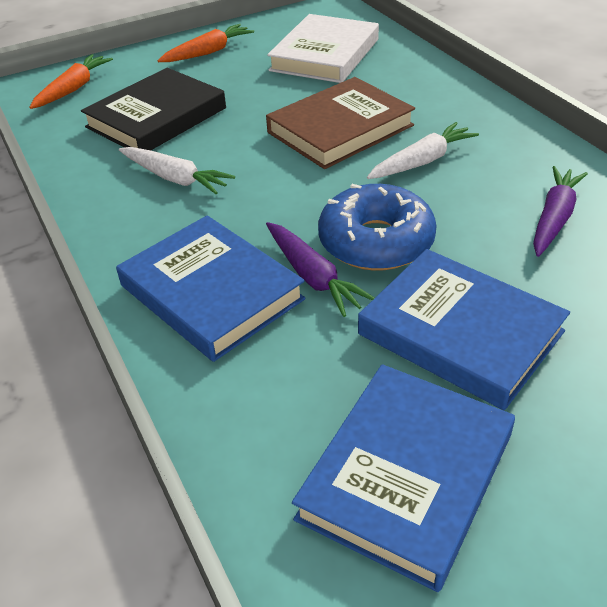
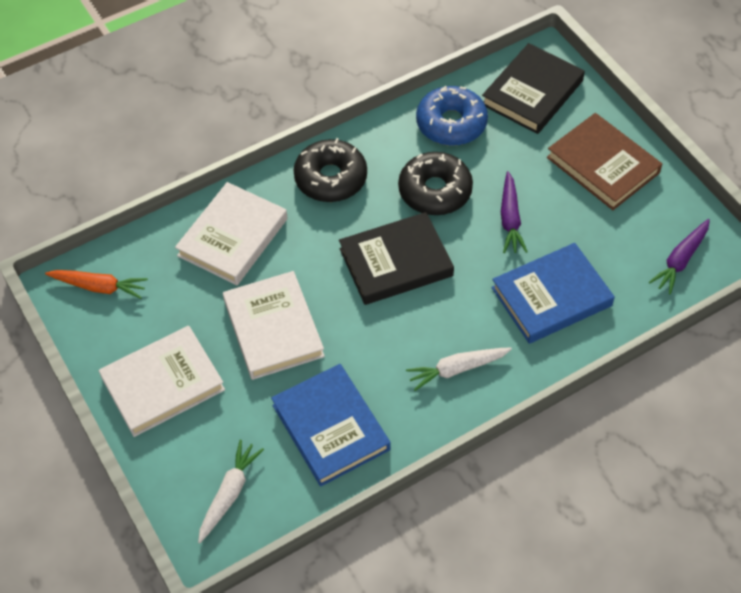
black book: [81,68,226,150] = 1 -> [339,212,454,305] [482,43,585,134] = 2
black donut: none = 0 -> [293,138,367,202] [398,152,473,215] = 2
blue book: [116,215,306,362] [292,364,515,592] [358,249,570,410] = 3 -> [271,364,391,487] [491,243,615,344] = 2
orange carrot: [29,54,113,109] [158,24,254,62] = 2 -> [45,270,148,299] = 1
white book: [267,14,379,83] = 1 -> [99,326,225,437] [175,182,288,285] [223,271,325,380] = 3

